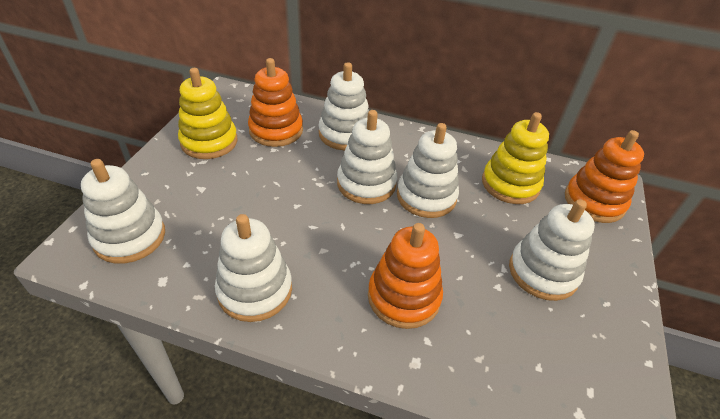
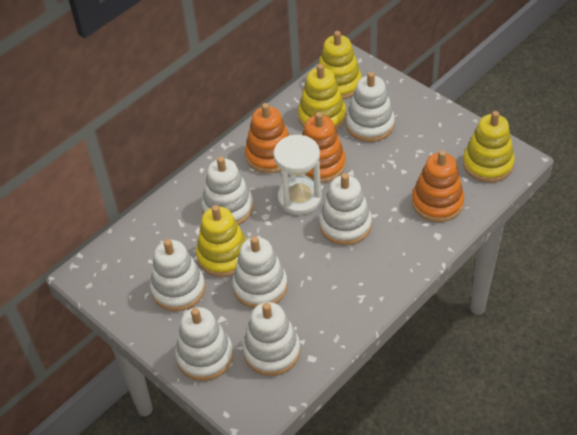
white hourglass: none = 0 -> [273,135,322,215] = 1
white stacking toy: [81,159,165,264] [215,214,292,322] [319,62,369,150] [337,110,397,204] [397,123,459,218] [509,199,595,301] = 6 -> [150,239,205,311] [175,307,233,381] [202,156,253,225] [232,236,288,308] [243,302,300,376] [319,173,372,245] [346,72,395,142] = 7
yellow stacking toy: [178,68,238,159] [482,112,549,204] = 2 -> [196,205,247,277] [298,64,346,130] [319,31,362,99] [463,111,515,183] = 4

